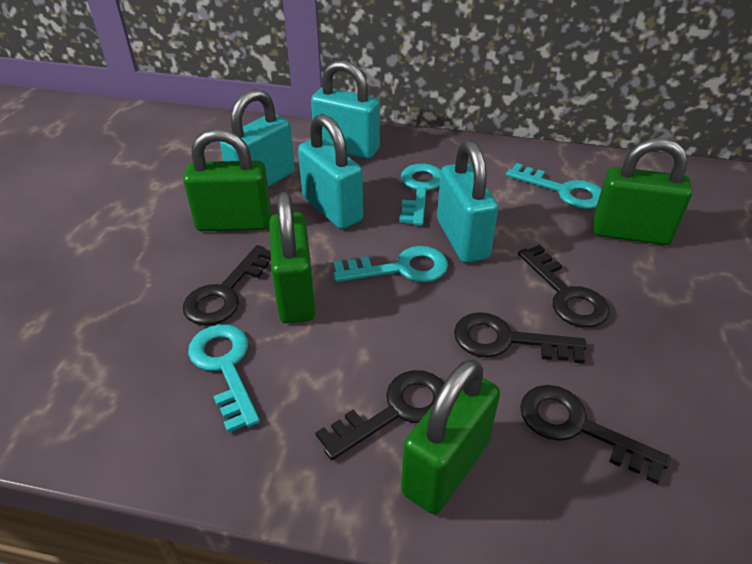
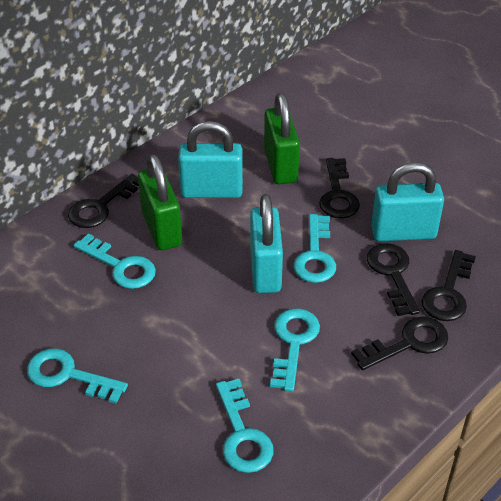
green padlock: [183,129,272,231] [269,192,315,323] [401,359,500,514] [593,138,692,245] = 4 -> [138,154,182,250] [264,93,300,184] = 2
turquoise key: [188,324,260,433] [333,246,448,282] [399,164,441,226] [506,163,601,209] = 4 -> [27,348,128,404] [74,233,156,289] [216,379,274,473] [270,308,320,391] [294,214,336,283] = 5
turquoise padlock: [220,89,295,187] [298,114,363,229] [311,60,380,159] [437,140,498,263] = 4 -> [178,121,243,198] [250,194,283,293] [371,162,444,241] = 3

